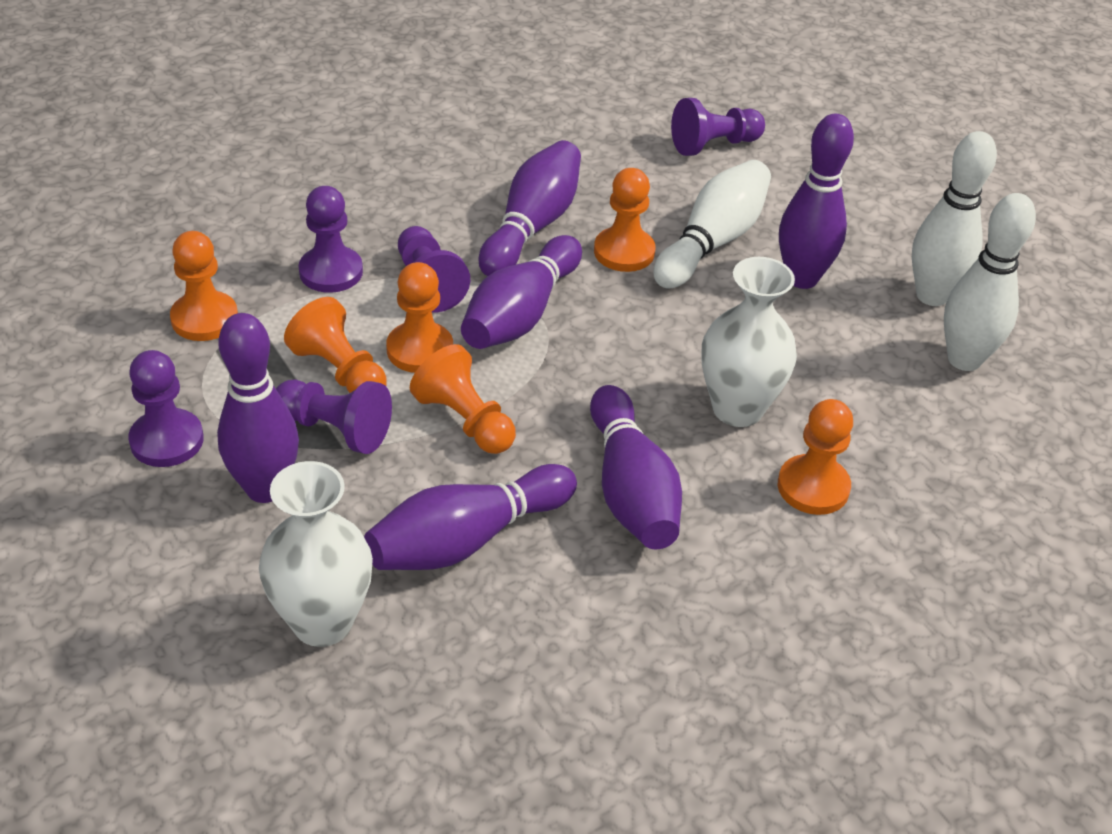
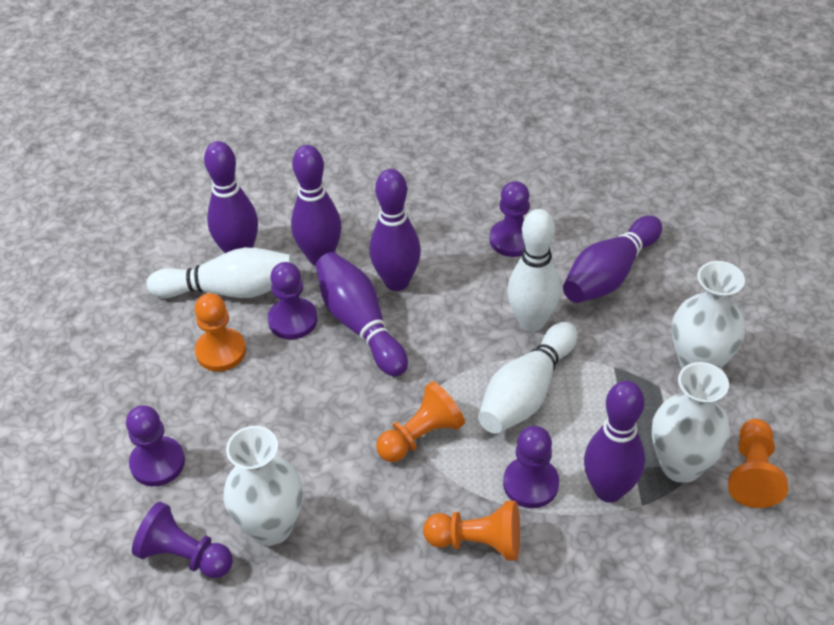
orange pawn: [170,231,238,341] [284,297,387,393] [386,262,453,373] [410,344,516,454] [594,168,656,272] [778,399,853,515] = 6 -> [195,293,246,372] [376,381,465,462] [423,501,520,561] [728,419,788,508] = 4
white vase: [259,461,373,647] [701,257,797,427] = 2 -> [223,426,303,546] [652,362,730,483] [672,261,745,369] = 3

